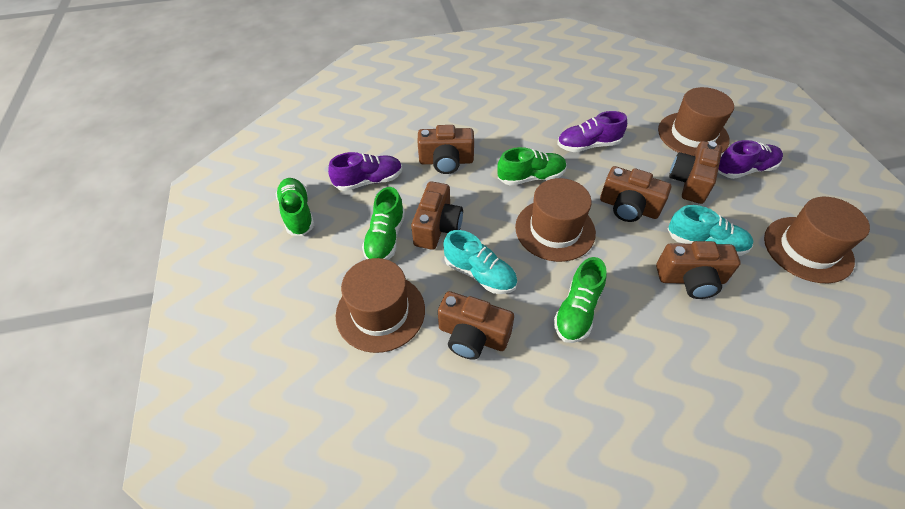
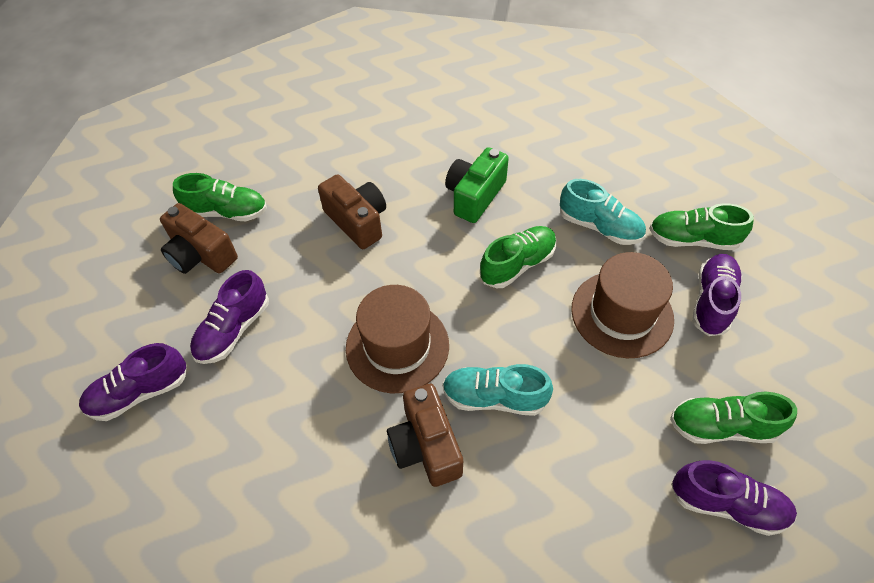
brown camera: [411,181,463,250] [418,125,474,174] [438,291,514,360] [600,166,671,222] [656,241,741,299] [669,141,722,204] = 6 -> [160,203,238,274] [318,174,386,249] [387,384,463,487] = 3
brown hat: [336,258,425,353] [515,178,596,262] [658,87,734,156] [764,197,870,283] = 4 -> [346,285,449,393] [571,252,674,358] = 2
green camera: none = 0 -> [445,147,509,223] = 1
purple shoe: [328,152,402,191] [557,111,627,152] [718,140,783,179] = 3 -> [79,343,187,421] [190,270,269,364] [671,460,797,536] [692,254,742,336] = 4

